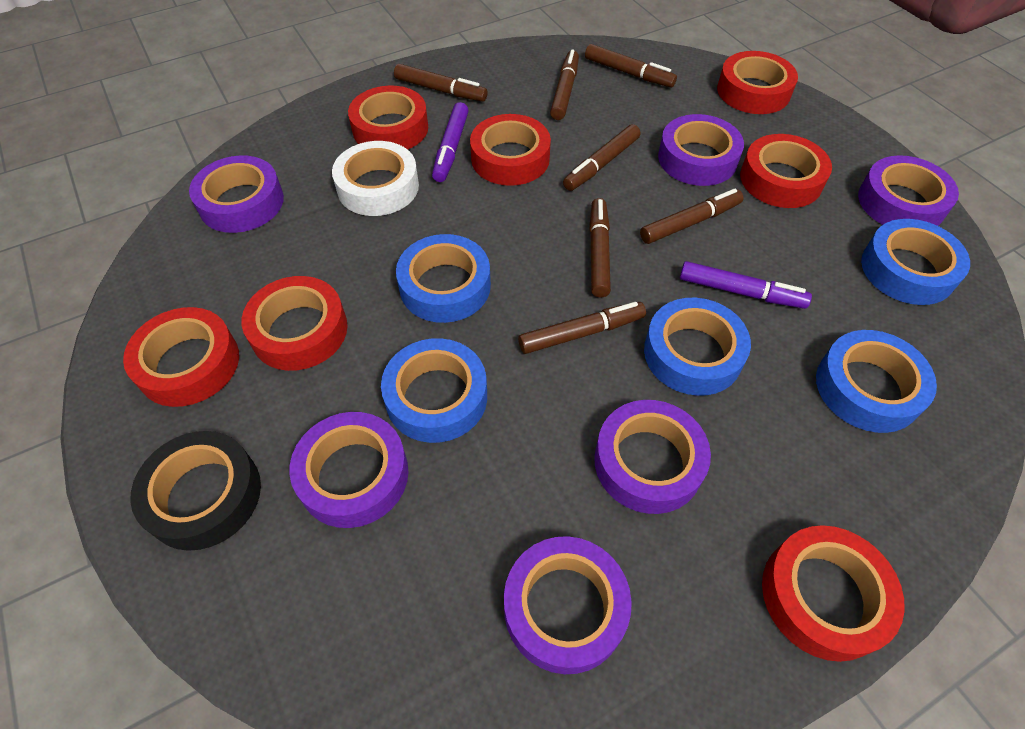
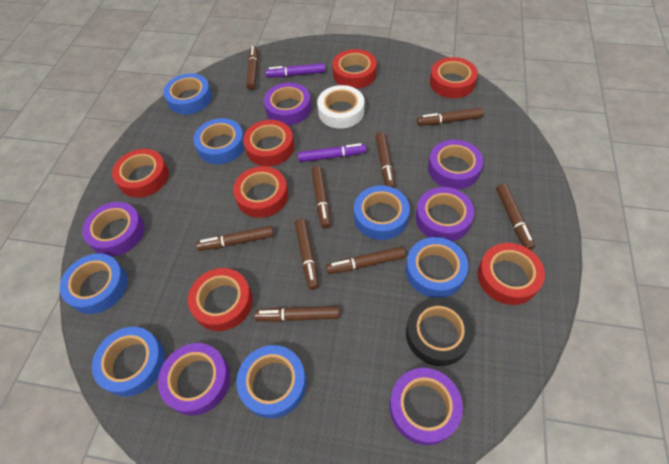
blue tape: [381,338,487,443] [396,234,491,323] [644,298,751,396] [816,330,937,433] [861,219,970,305] = 5 -> [60,253,128,314] [92,327,165,397] [163,73,212,115] [193,118,245,164] [237,345,307,419] [354,185,410,240] [406,237,469,298] = 7
brown marker: [394,64,488,102] [518,302,646,354] [550,50,579,120] [563,124,641,191] [585,44,677,88] [589,198,611,297] [640,189,744,244] = 7 -> [196,226,274,251] [246,46,258,90] [254,306,340,322] [295,218,319,290] [311,166,331,229] [326,247,405,274] [376,132,395,188] [417,108,484,126] [496,183,535,250] = 9

